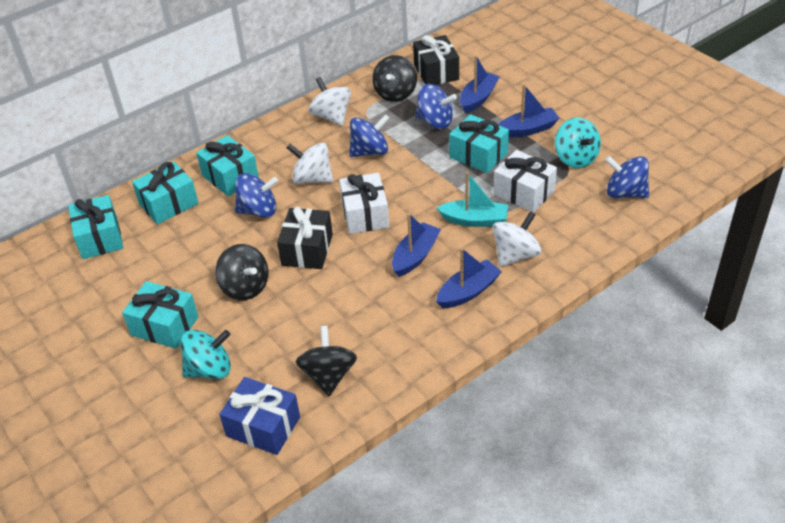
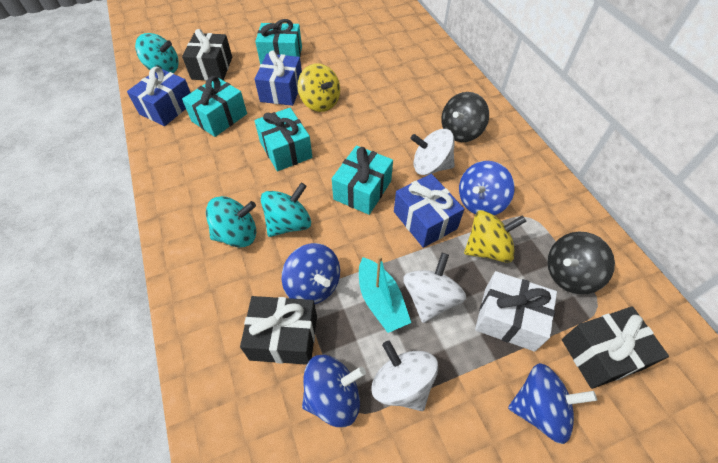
black gift: [277,206,333,269] [413,35,459,85] = 2 -> [182,29,232,81] [240,296,317,365] [562,306,669,389] = 3
black spinning top: [215,244,268,300] [296,326,357,396] [372,55,417,102] = 3 -> [441,92,489,142] [547,232,615,294] = 2
blue boat: [392,213,441,277] [436,248,502,308] [460,55,500,113] [498,84,560,137] = 4 -> none = 0
blue gift: [219,377,300,455] = 1 -> [127,67,191,126] [255,50,302,106] [394,174,464,248] = 3
turquoise gift: [68,195,123,259] [122,281,199,349] [132,161,199,224] [196,135,259,196] [449,114,509,173] = 5 -> [182,76,247,137] [254,108,312,171] [255,19,302,64] [332,146,393,215] = 4
turquoise spinning top: [180,330,231,379] [555,117,601,168] = 2 -> [135,33,179,73] [206,196,256,247] [260,183,311,237] = 3
white gift: [339,173,389,234] [493,150,557,213] = 2 -> [475,271,557,352] = 1
yellow spinning top: none = 0 -> [298,63,340,112] [464,210,527,263] = 2

